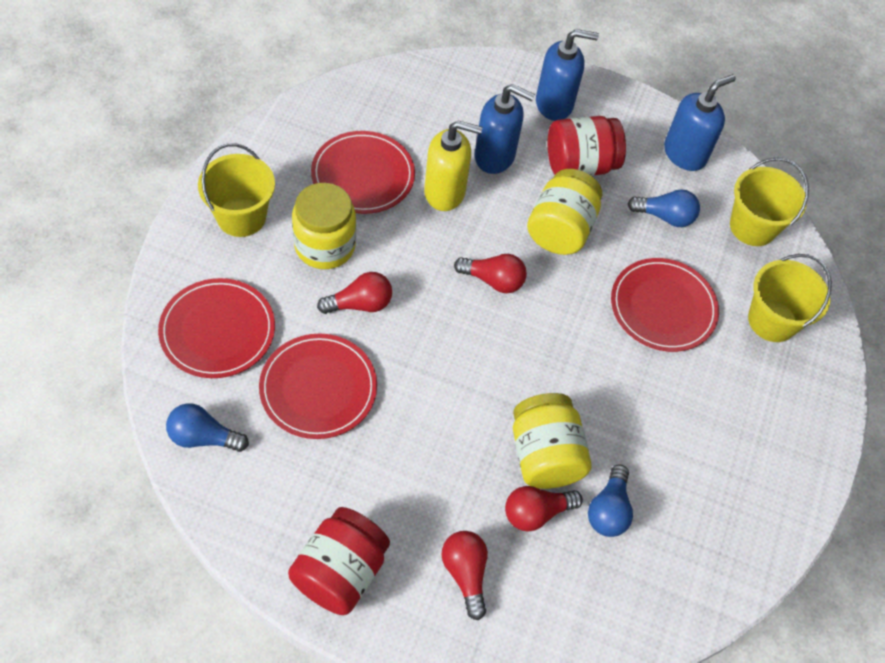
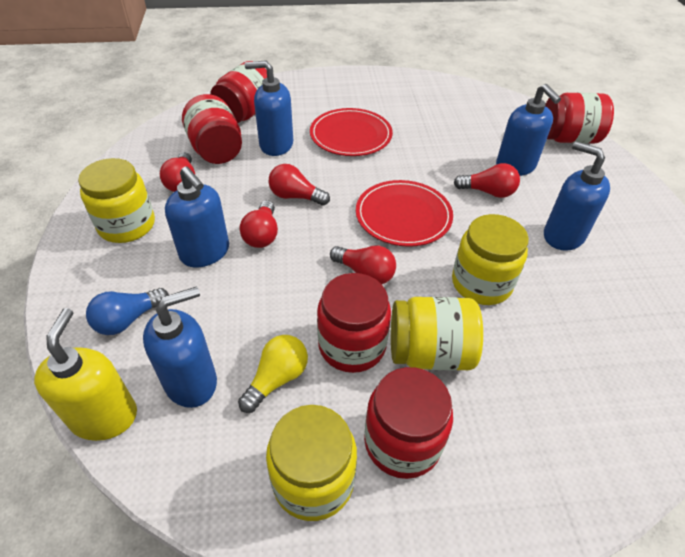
blue light bulb: [166,403,249,452] [588,465,633,537] [627,189,700,227] = 3 -> [86,288,169,335] = 1
blue soap dispenser: [474,84,535,174] [536,29,599,121] [664,74,736,171] = 3 -> [143,286,217,408] [165,166,229,267] [245,60,293,156] [496,84,561,176] [544,141,610,251] = 5
red jar: [288,507,390,615] [548,116,626,176] = 2 -> [182,94,242,164] [210,61,267,123] [317,273,391,373] [364,367,453,479] [545,93,614,144] = 5
red light bulb: [317,272,392,314] [442,531,488,620] [454,254,527,293] [505,486,583,532] = 4 -> [160,152,195,192] [240,200,278,248] [269,164,330,206] [330,245,396,284] [454,163,520,198] = 5
red plate: [158,278,275,378] [259,334,377,439] [311,131,415,214] [611,258,719,352] = 4 -> [310,108,393,156] [356,180,453,247] = 2
yellow bucket: [198,143,275,237] [730,158,809,246] [748,254,832,342] = 3 -> none = 0
yellow jar: [292,183,356,269] [513,393,591,489] [527,169,602,255] = 3 -> [78,158,155,243] [266,405,357,521] [391,297,483,371] [452,214,529,305] = 4
yellow light bulb: none = 0 -> [238,335,308,413] = 1

